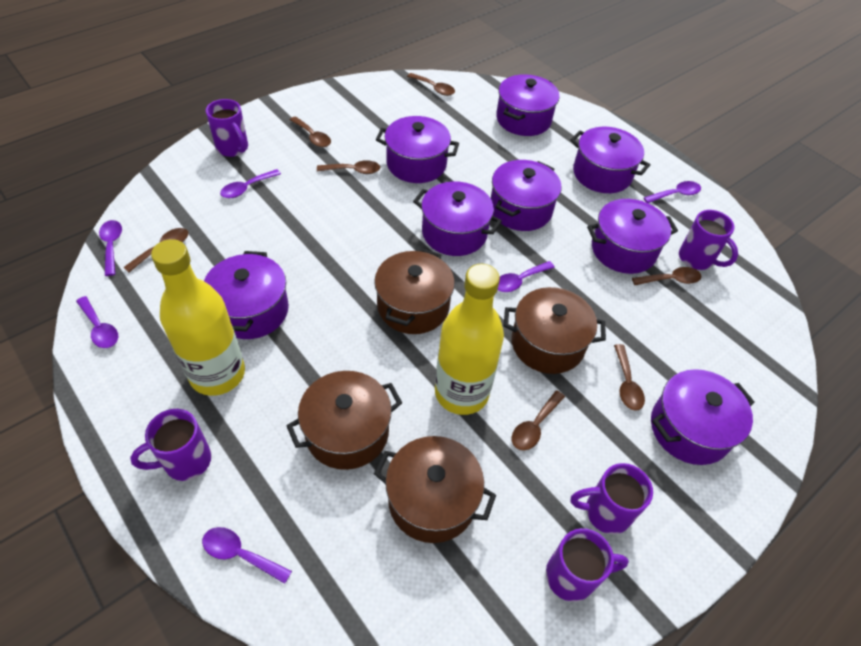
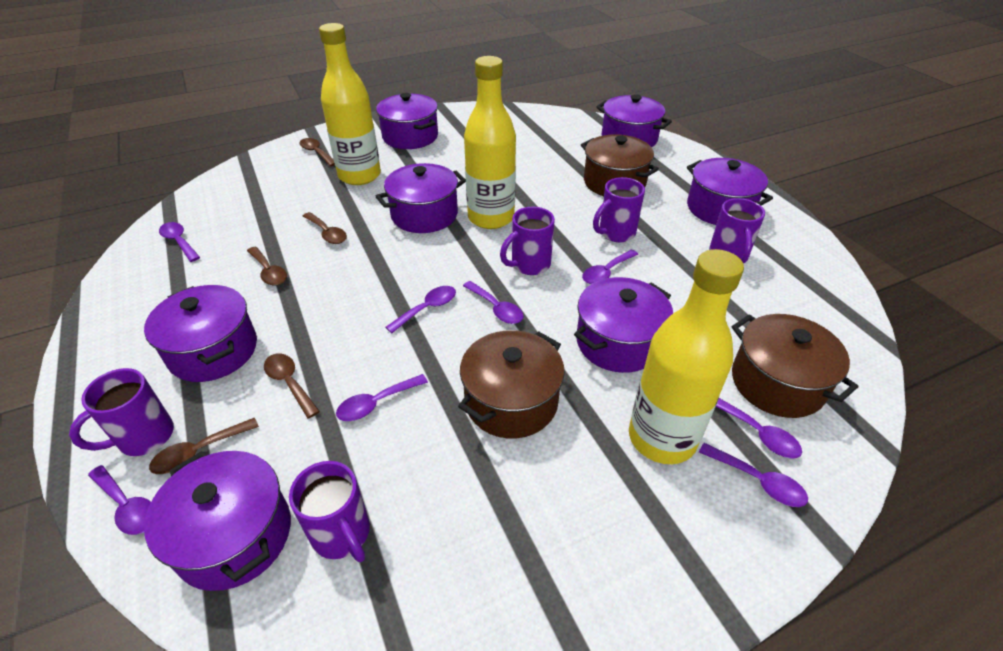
brown pot: [287,371,402,470] [374,248,455,334] [374,436,496,543] [504,287,606,374] = 4 -> [458,330,565,439] [581,134,659,196] [732,314,858,418] = 3
brown spoon: [123,228,188,272] [290,116,331,147] [317,160,380,174] [407,73,455,96] [512,390,565,451] [614,344,645,411] [632,267,701,285] = 7 -> [149,418,259,474] [247,246,287,286] [264,353,320,418] [299,138,335,166] [303,212,347,244] = 5
purple pot: [204,251,289,339] [376,116,459,183] [413,181,502,256] [491,160,561,231] [496,74,560,136] [570,127,650,193] [587,199,678,274] [651,369,755,465] = 8 -> [144,285,257,382] [144,451,291,591] [375,163,466,233] [376,93,438,149] [574,277,673,373] [596,94,672,147] [687,158,773,225] = 7
purple spoon: [76,296,118,348] [99,220,122,276] [202,527,292,584] [220,169,281,198] [498,261,555,292] [643,181,701,203] = 6 -> [88,465,151,535] [159,222,200,262] [336,374,428,421] [385,286,456,333] [463,281,524,324] [582,250,638,284] [699,443,808,507] [716,398,802,459] = 8
yellow bottle: [151,239,245,396] [435,264,504,415] = 2 -> [319,23,381,185] [464,56,516,229] [629,249,744,464] = 3

